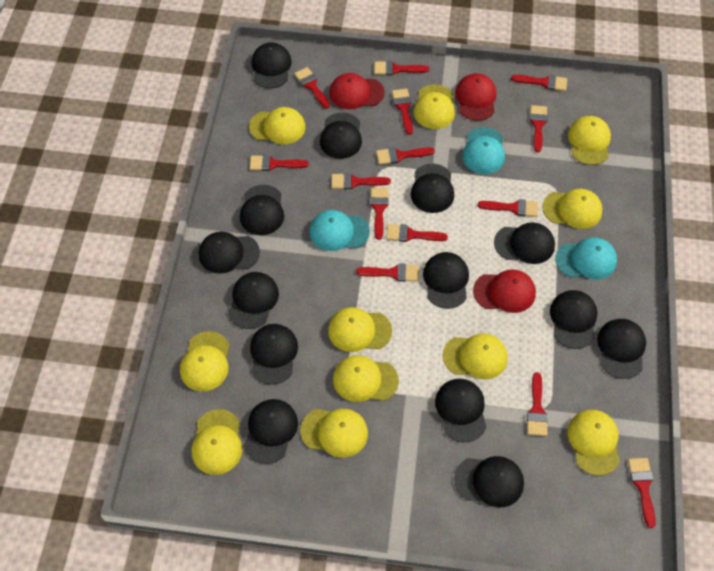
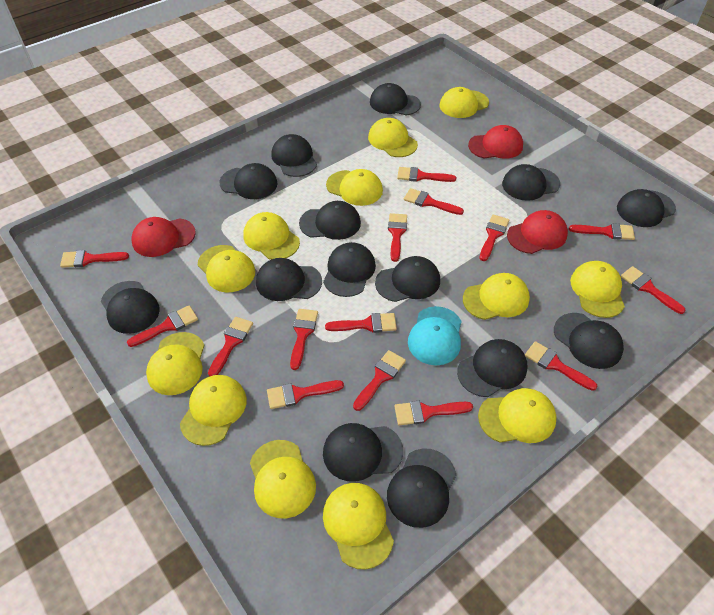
red brush: [250,155,309,171] [294,67,330,109] [332,173,391,189] [356,263,419,282] [370,188,389,240] [374,61,429,75] [376,147,435,165] [386,224,448,242] [392,89,413,135] [478,199,538,217] [511,75,567,91] [527,372,548,436] [530,105,547,152] [628,458,656,528] = 14 -> [60,250,129,268] [127,305,198,347] [208,317,253,376] [267,380,344,409] [290,309,318,370] [325,313,397,333] [353,350,406,411] [388,213,407,262] [394,401,473,425] [397,167,456,182] [404,188,464,215] [480,214,509,261] [525,341,598,391] [569,223,635,240] [621,266,686,314] = 15
turquoise cap: [309,210,370,251] [462,127,505,174] [555,237,617,279] = 3 -> [408,306,462,365] = 1
yellow cap: [180,331,230,391] [191,409,242,475] [249,107,306,144] [301,409,368,458] [328,307,392,352] [333,355,399,402] [414,84,455,129] [443,333,508,379] [542,189,603,229] [568,116,611,165] [568,410,620,476] = 11 -> [146,332,204,395] [180,375,247,446] [198,245,255,292] [243,212,300,260] [250,440,316,518] [323,483,394,570] [326,169,383,206] [368,118,418,157] [439,87,489,118] [463,273,530,320] [478,388,557,443] [570,261,625,318] = 12

